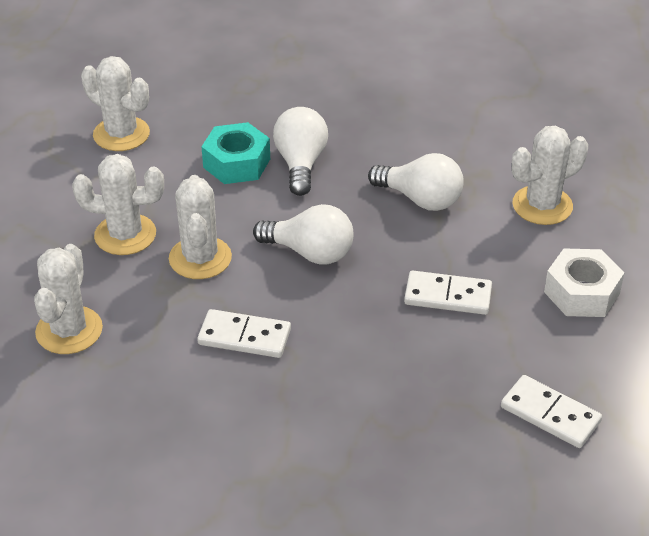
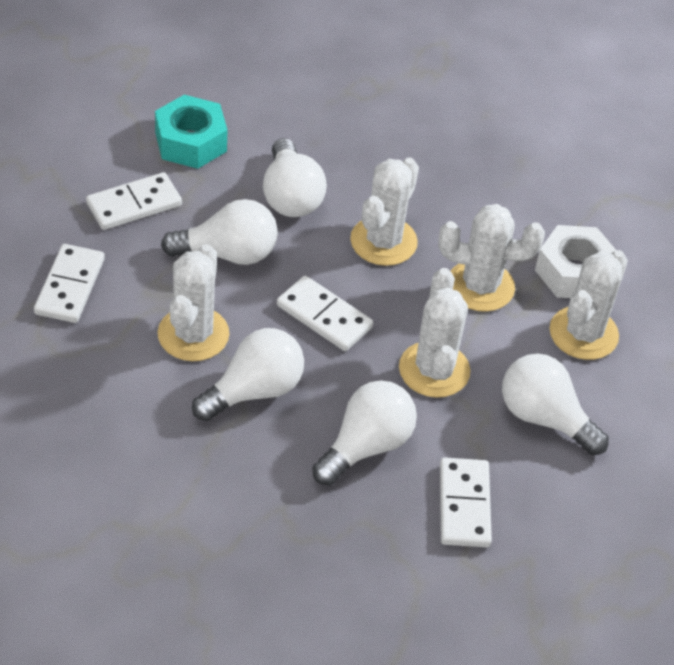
white domino: [197,309,291,358] [404,270,492,315] [501,375,602,448] = 3 -> [34,244,105,323] [86,172,182,230] [277,276,373,351] [440,457,492,547] = 4
white light bulb: [253,204,353,264] [273,107,328,196] [368,153,464,211] = 3 -> [161,199,278,265] [192,328,304,421] [263,138,327,217] [312,380,417,485] [502,354,609,455] = 5

